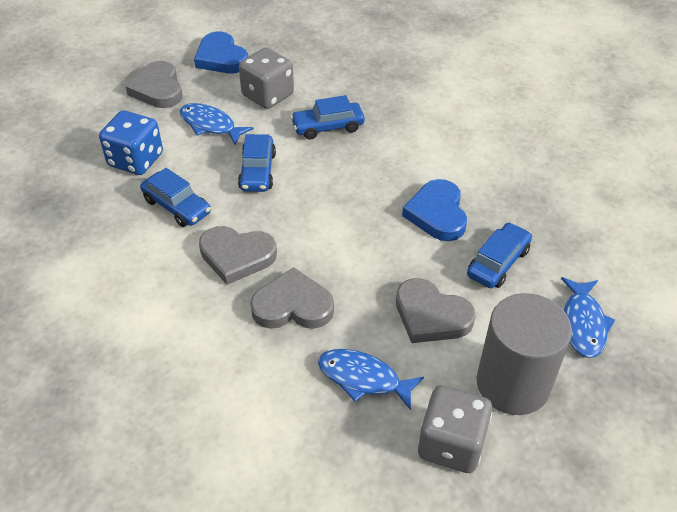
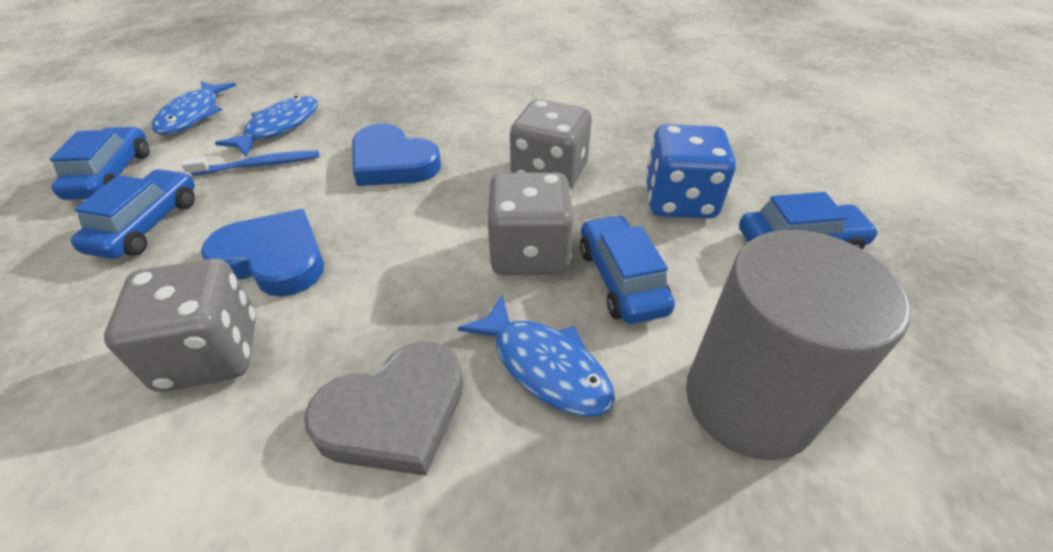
blue toothbrush: none = 0 -> [181,150,319,176] = 1
grey dice: [239,48,294,109] [418,385,492,473] = 2 -> [104,258,256,392] [486,172,573,275] [510,99,592,190] = 3
grey heart: [125,61,182,108] [199,226,277,285] [250,267,334,329] [396,278,476,343] = 4 -> [304,341,463,476] = 1

